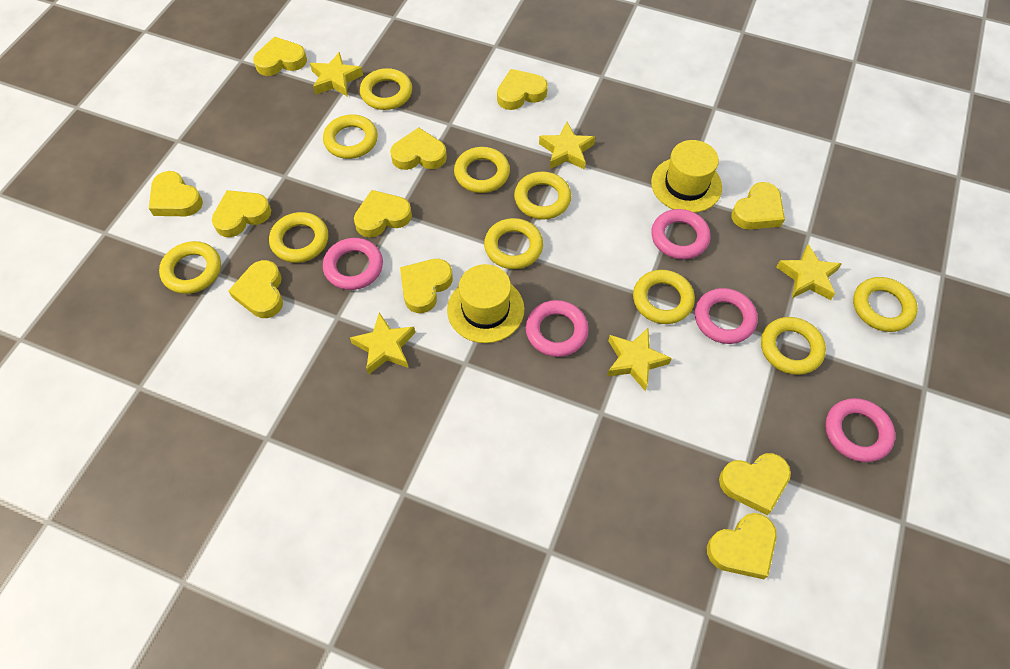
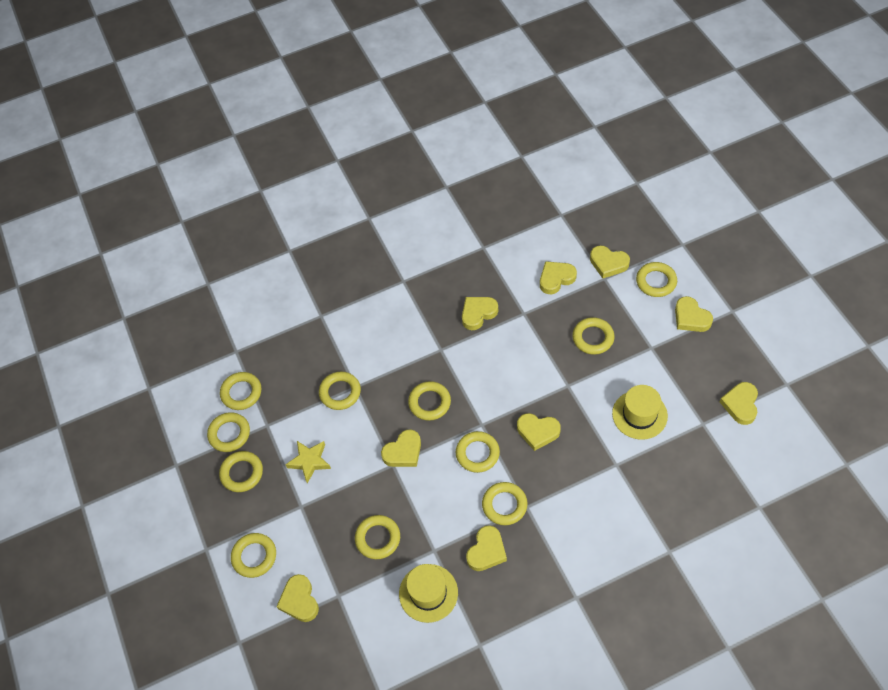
pink ring: [323,238,383,290] [526,300,589,357] [651,209,710,259] [695,288,758,344] [825,398,895,462] = 5 -> none = 0
yellow heart: [149,171,203,216] [212,190,271,237] [229,260,283,318] [253,36,307,76] [354,190,412,237] [390,128,447,170] [400,259,453,313] [497,69,548,110] [707,513,777,579] [719,453,791,515] [732,182,785,230] = 11 -> [276,574,319,622] [381,429,421,467] [462,297,498,330] [466,525,507,571] [517,413,561,451] [540,261,577,294] [590,246,630,278] [675,296,713,332] [720,382,758,425] = 9
yellow ring: [159,241,221,294] [269,212,328,263] [323,115,378,159] [360,68,412,110] [454,147,510,193] [484,218,543,269] [514,172,571,220] [633,270,695,324] [761,317,826,375] [853,277,918,332] = 10 -> [207,412,250,452] [219,451,263,492] [220,372,262,410] [231,533,276,578] [319,371,361,410] [355,515,400,559] [408,381,451,421] [456,431,500,473] [482,482,528,525] [572,317,614,355] [636,262,677,297] = 11
yellow star: [310,52,363,97] [350,312,415,375] [539,122,595,170] [607,328,672,391] [776,244,842,300] = 5 -> [285,441,331,483] = 1

